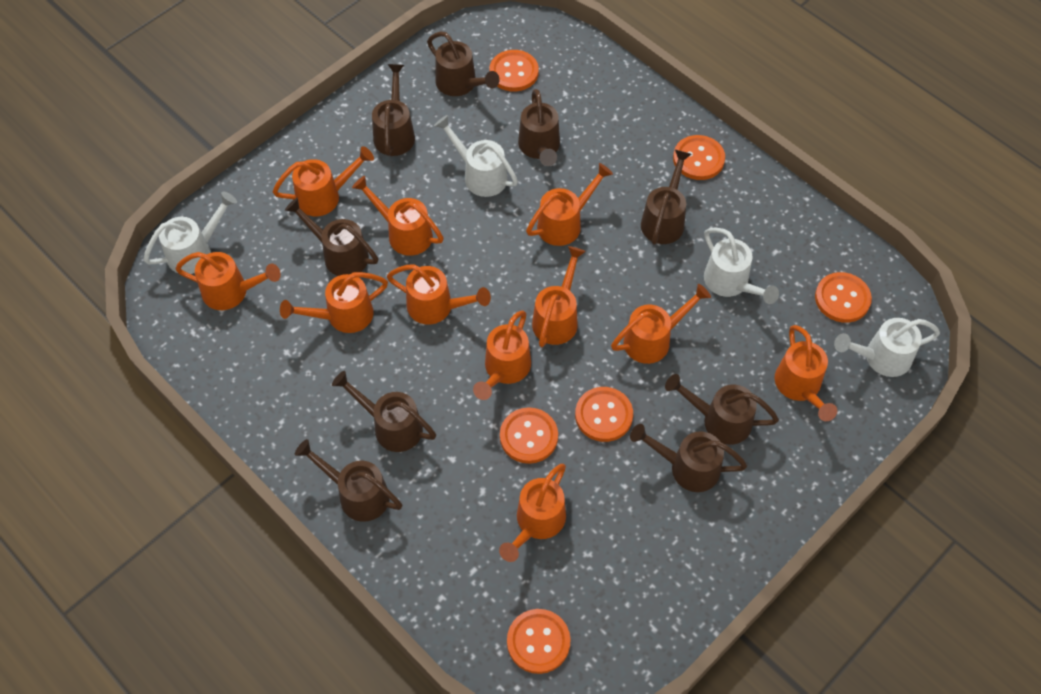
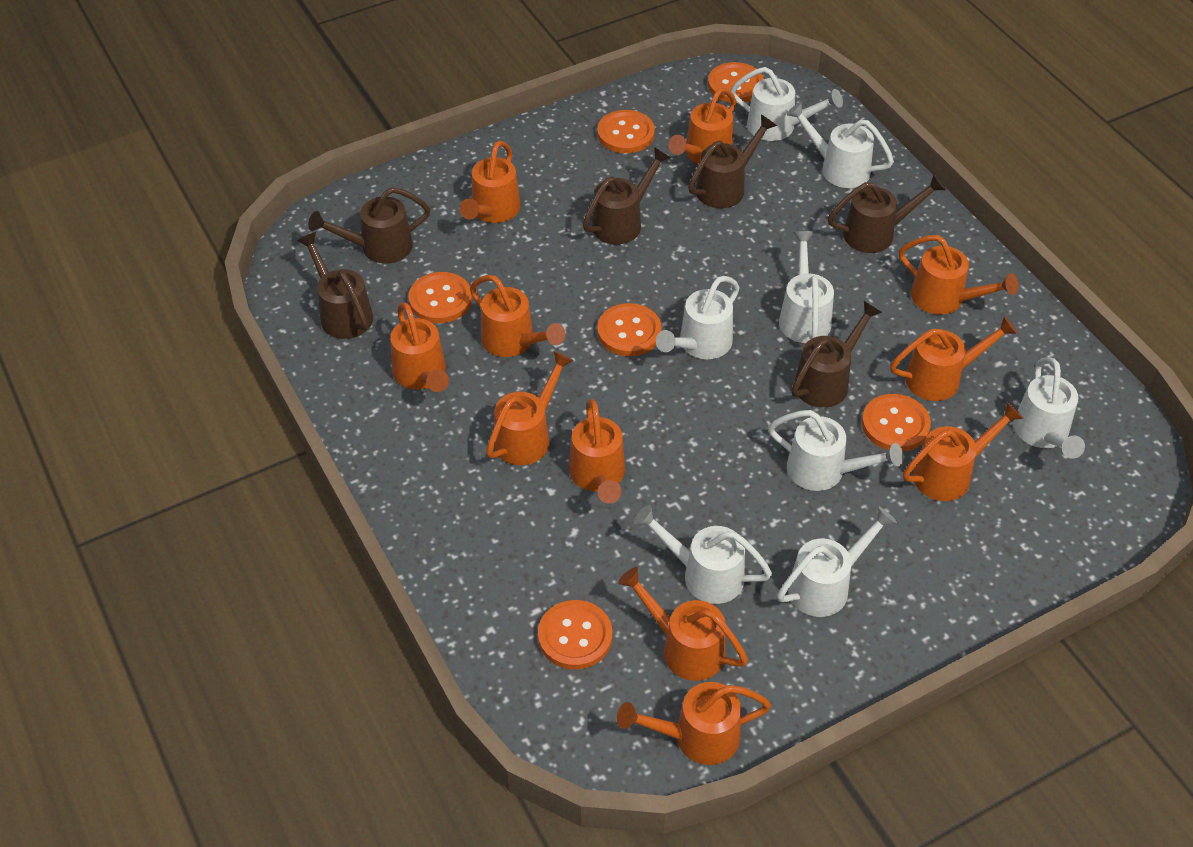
brown watering can: [285,198,378,276] [295,439,402,522] [332,371,436,452] [372,64,415,156] [427,31,500,96] [518,89,560,166] [630,424,747,492] [641,150,691,245] [665,374,779,445] = 9 -> [297,232,373,339] [308,187,431,264] [583,147,671,244] [688,115,777,208] [791,301,882,408] [828,174,946,253] = 6
white watering can: [143,191,237,274] [434,115,518,197] [704,228,779,304] [834,318,940,377] = 4 -> [634,505,772,604] [656,276,740,359] [730,67,843,141] [768,410,904,491] [777,506,897,617] [779,231,834,343] [786,102,894,188] [1013,357,1085,459] = 8

